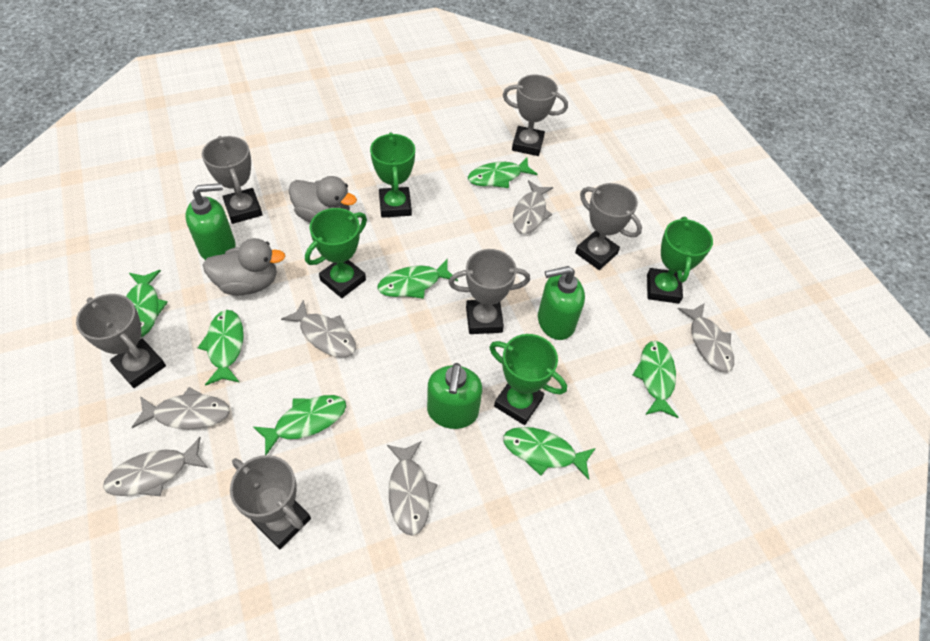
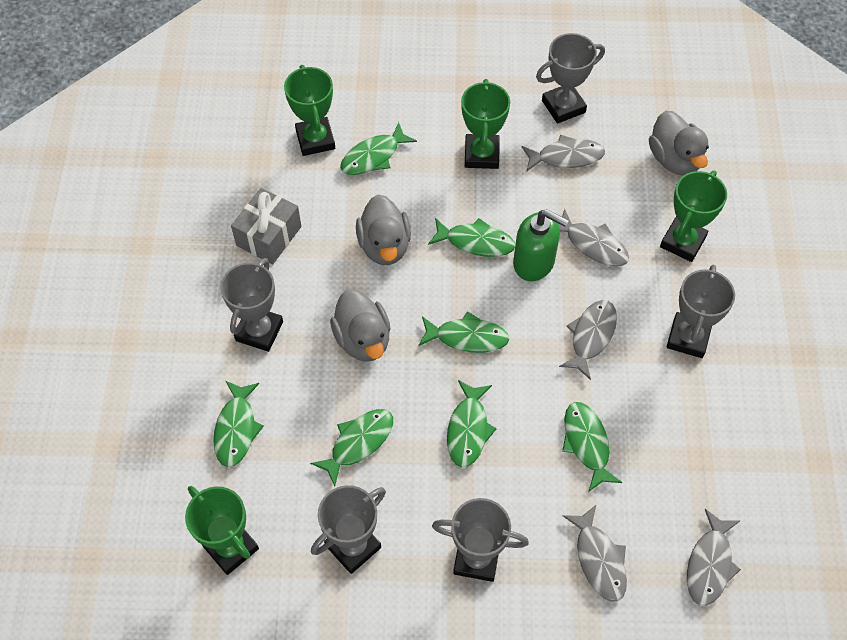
green soap dispenser: [185,183,236,260] [427,363,482,429] [538,266,585,340] = 3 -> [513,209,569,281] = 1
grey duck: [203,238,285,295] [288,176,357,223] = 2 -> [330,289,391,362] [356,194,411,265] [649,111,709,176] = 3
grey fish: [103,437,208,496] [132,387,230,429] [281,300,356,358] [387,441,438,536] [513,180,553,234] [678,303,734,373] = 6 -> [522,135,605,172] [559,209,629,267] [559,300,617,380] [563,505,627,602] [687,509,741,606] = 5
grey gift: none = 0 -> [231,188,301,264] = 1
grey trophy: [76,294,166,388] [202,136,263,224] [230,455,311,549] [449,249,530,334] [503,75,568,156] [575,183,642,270] = 6 -> [220,258,283,352] [311,485,386,574] [432,498,529,582] [536,33,605,124] [667,265,735,358] = 5

